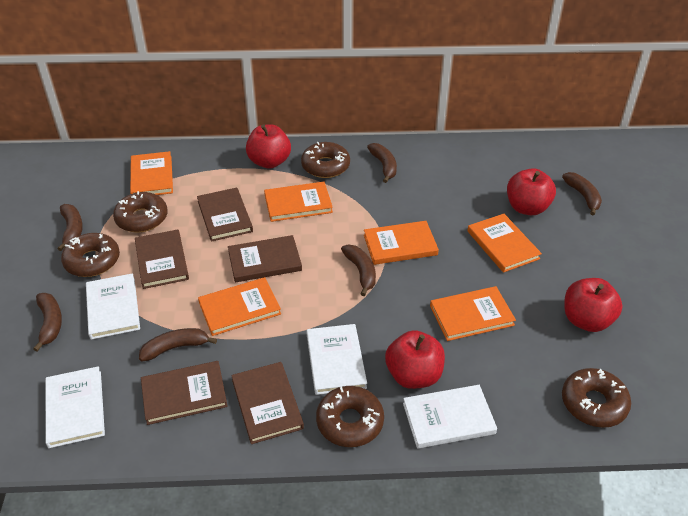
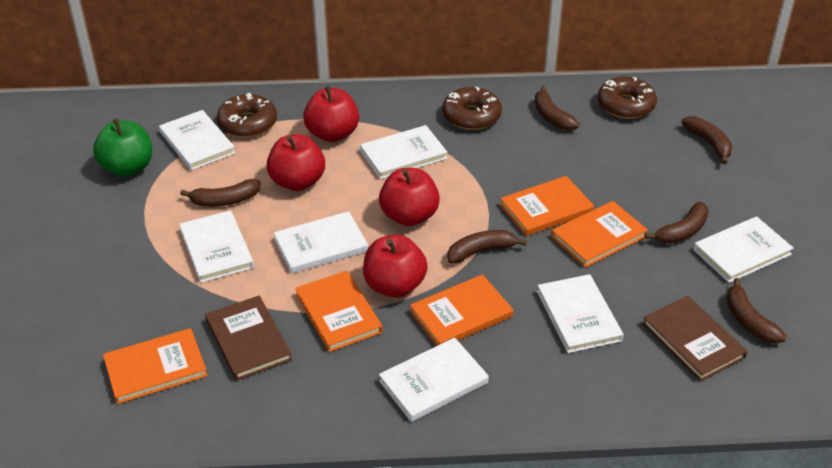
brown book: [135,229,189,289] [141,361,228,425] [197,188,253,242] [228,235,302,282] [231,362,304,444] = 5 -> [205,296,292,381] [642,296,748,382] = 2
brown donut: [61,233,120,277] [113,191,168,233] [301,142,350,178] [316,386,384,447] [562,368,631,428] = 5 -> [217,93,277,138] [442,87,502,130] [598,77,657,119] = 3
green apple: none = 0 -> [93,119,152,177] = 1
orange book: [130,151,173,195] [198,277,281,336] [264,182,333,222] [364,221,439,265] [430,286,516,341] [467,214,542,273] = 6 -> [103,328,208,404] [295,271,383,352] [410,274,513,346] [500,176,594,236] [551,201,648,268] = 5
white book: [45,366,105,448] [86,273,140,340] [306,324,367,395] [403,385,497,448] = 4 -> [159,110,235,170] [179,210,254,283] [274,211,368,274] [360,125,448,179] [379,338,489,422] [537,274,624,353] [693,216,794,283] = 7

